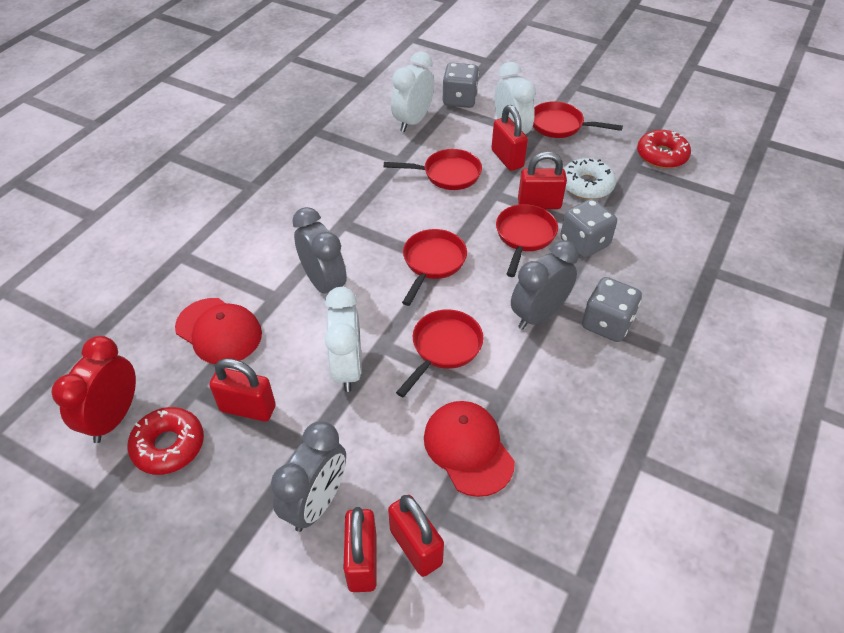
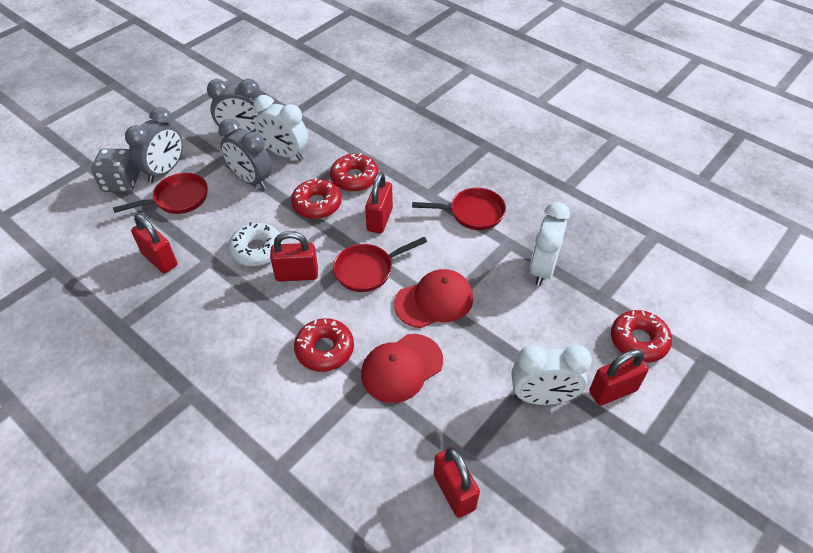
grey dice: [443,63,479,108] [560,199,617,258] [582,277,642,342] = 3 -> [91,148,139,192] = 1
red clock: [51,336,136,443] = 1 -> none = 0
red donut: [127,407,204,475] [637,130,691,169] = 2 -> [291,178,342,219] [294,318,354,372] [330,153,379,192] [611,310,672,362] = 4
red pan: [384,149,482,190] [396,309,483,397] [402,229,467,306] [496,204,558,277] [533,101,623,138] = 5 -> [113,173,208,214] [333,237,427,292] [412,188,506,230] = 3

